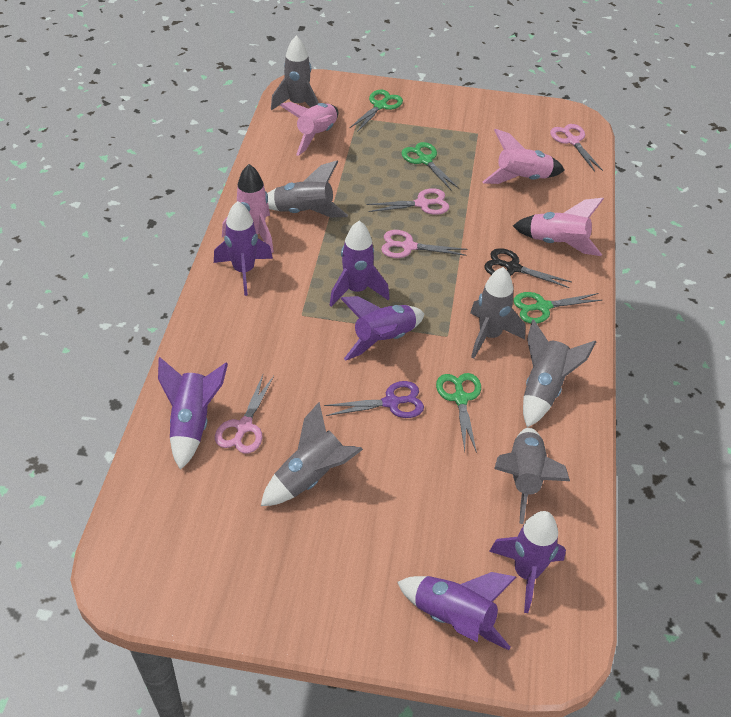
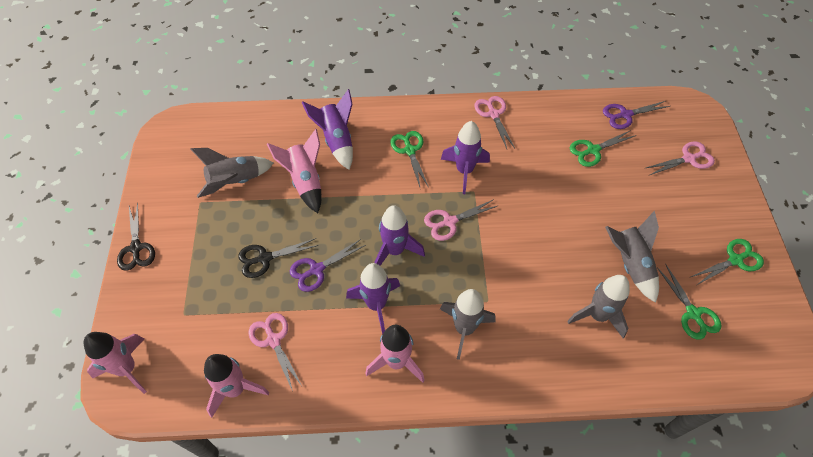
black scissors: [484,248,572,288] = 1 -> [117,202,155,271] [238,238,319,278] = 2
grey rocket: [261,402,363,506] [267,161,348,217] [271,35,319,110] [470,267,525,359] [494,428,570,524] [523,319,596,427] = 6 -> [191,148,273,198] [440,289,496,360] [567,275,630,338] [605,210,659,303] = 4
purple rocket: [158,357,228,470] [214,201,273,296] [330,221,390,307] [340,296,425,361] [397,572,517,650] [489,511,566,613] = 6 -> [302,89,353,170] [346,263,400,334] [375,205,425,266] [441,121,490,194] = 4
purple scissors: [324,381,424,418] = 1 -> [290,239,366,292] [603,101,670,129] = 2

